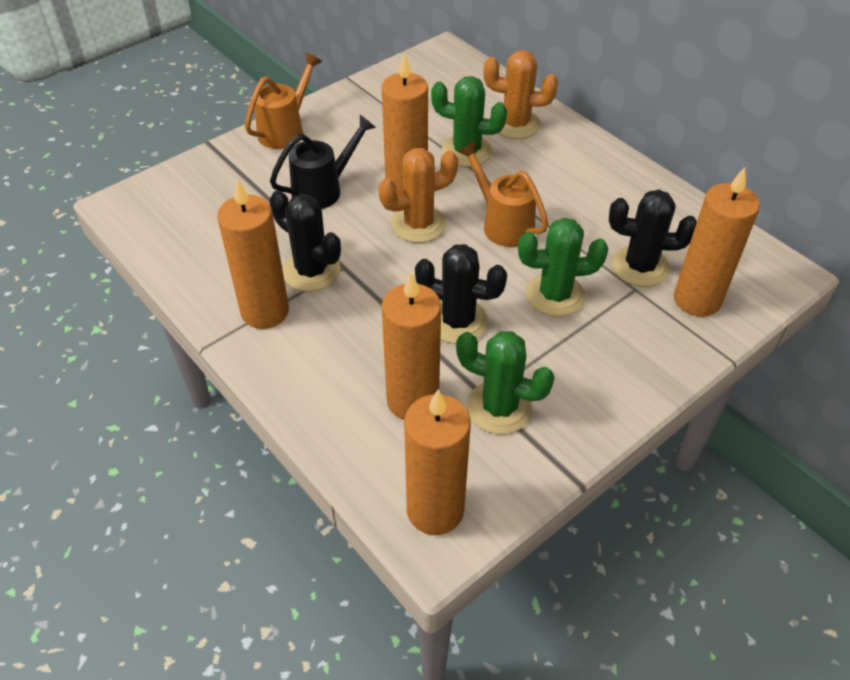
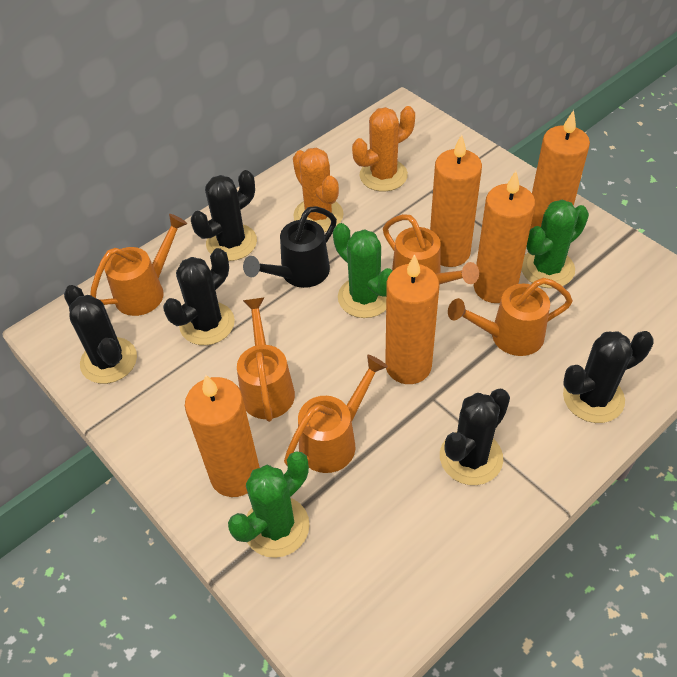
black cactus: [270,190,341,292] [415,244,507,344] [609,190,697,287] = 3 -> [64,285,137,384] [163,248,235,345] [191,170,257,261] [440,389,510,485] [563,331,654,423] = 5
orange watering can: [245,53,322,149] [458,141,549,247] = 2 -> [90,214,188,316] [237,297,295,422] [284,355,388,473] [383,214,479,284] [448,278,573,356] = 5

